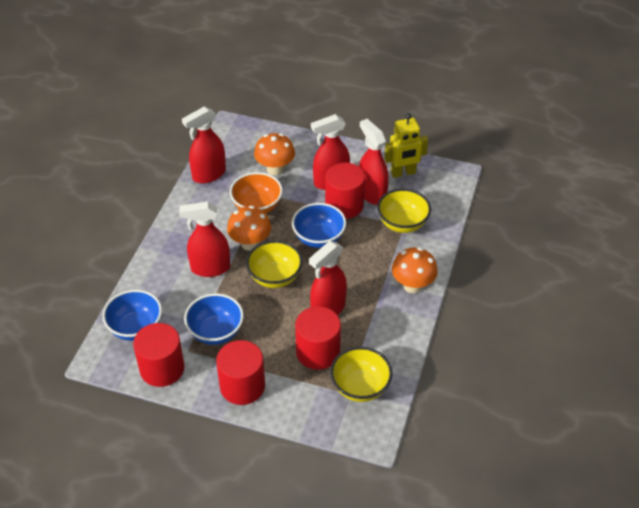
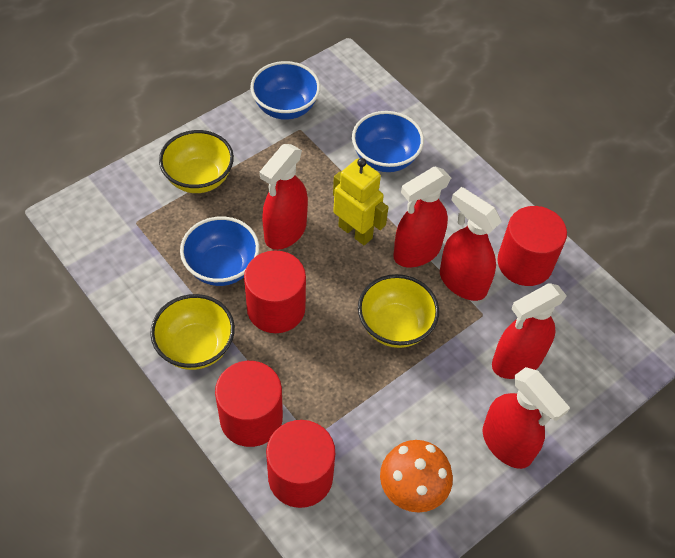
orange bowl: [230,172,283,213] = 1 -> none = 0
orange mushroom: [227,206,271,251] [254,133,295,175] [392,247,438,293] = 3 -> [380,440,453,512] = 1

